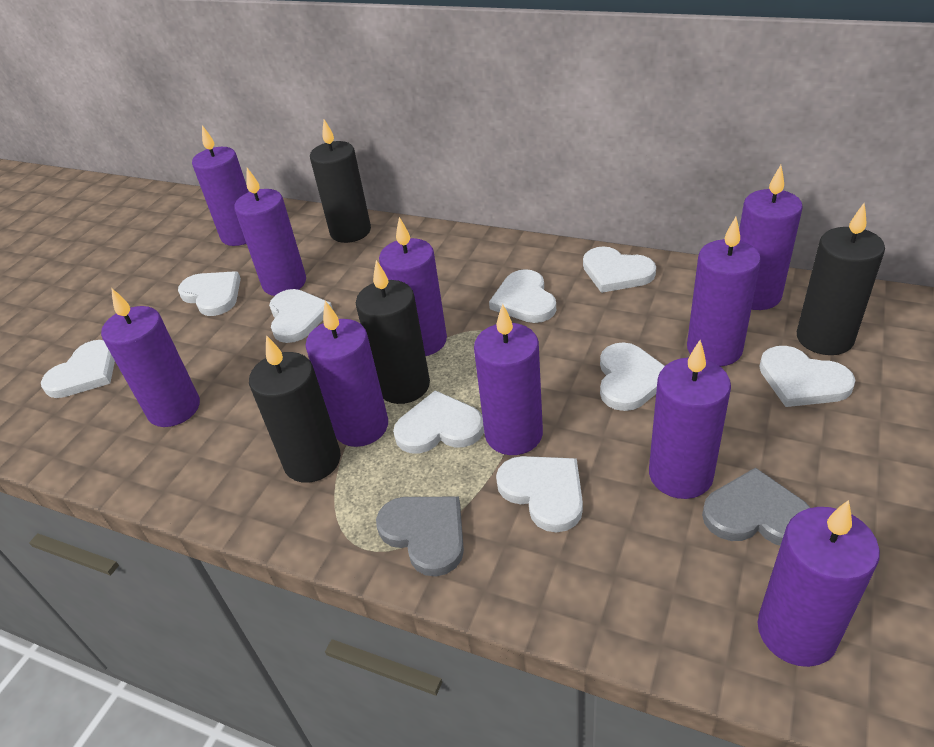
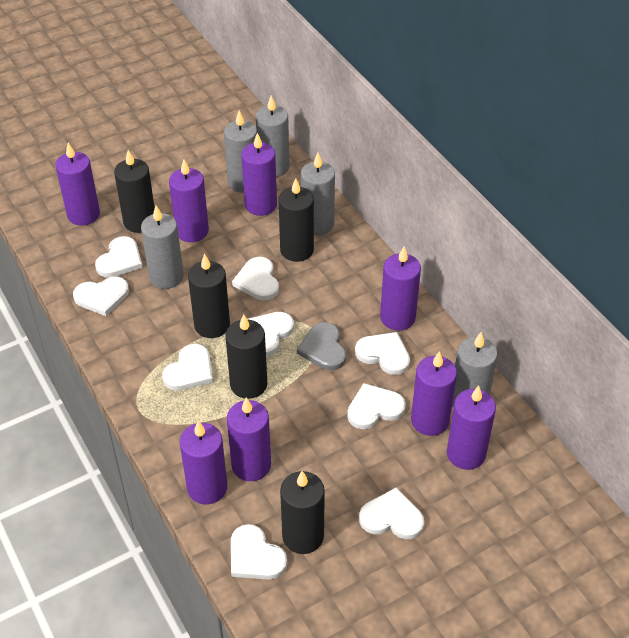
black candle: [249,335,341,483] [310,120,371,243] [356,260,430,404] [797,203,885,355] = 4 -> [114,150,155,233] [188,253,230,338] [226,314,267,399] [279,178,314,262] [280,471,325,554] = 5
grey candle: none = 0 -> [141,206,184,289] [224,111,257,193] [256,96,289,177] [301,153,335,235] [452,332,498,408] = 5
grey heart: [376,497,464,576] [702,467,811,545] = 2 -> [297,322,346,370] = 1
purple candle: [101,289,200,427] [192,125,249,246] [234,168,306,296] [306,301,388,447] [379,217,447,356] [474,304,543,455] [649,340,731,499] [687,217,761,366] [739,165,803,310] [758,500,880,667] = 10 -> [55,143,100,226] [169,160,209,242] [180,421,227,504] [227,397,271,481] [241,133,277,216] [380,247,421,331] [411,351,457,436] [447,386,496,470] = 8

